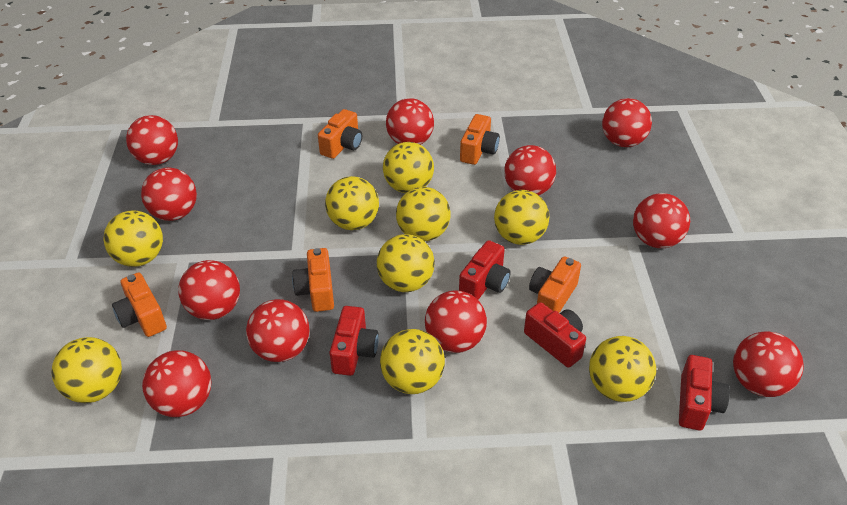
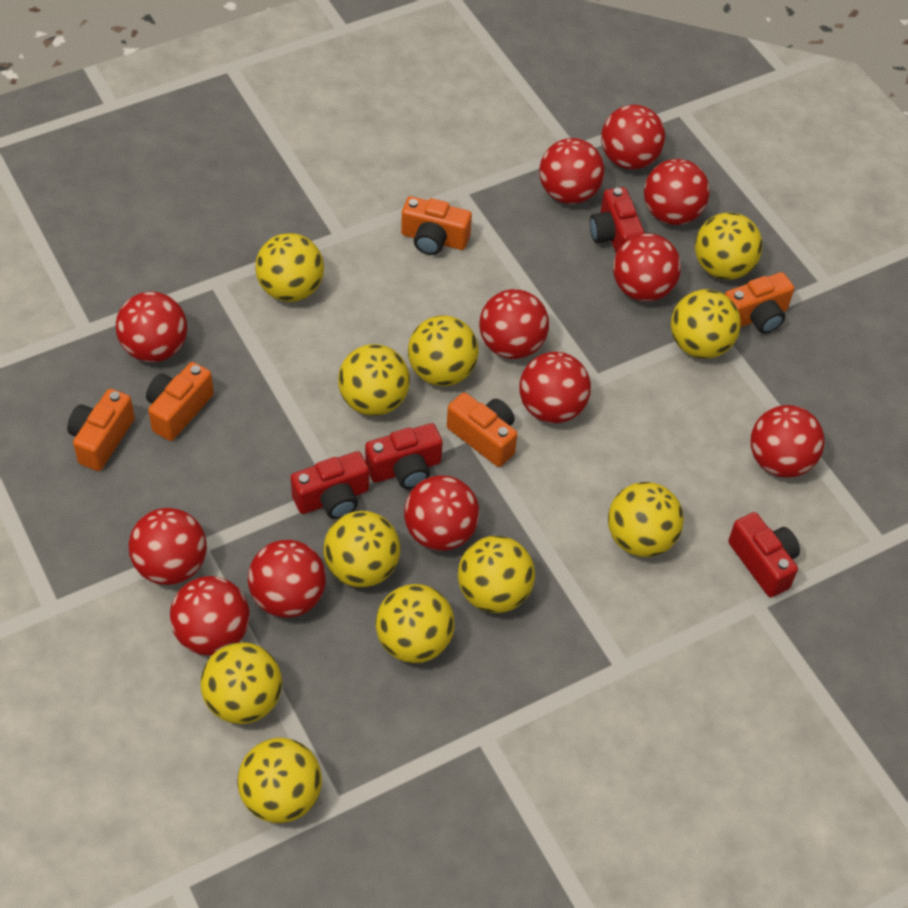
red ball: [126,115,178,165] [141,167,197,221] [142,350,212,417] [178,260,240,320] [246,299,310,362] [386,98,434,145] [425,291,487,353] [504,145,556,195] [602,98,652,147] [633,193,690,248] [733,331,804,397] = 11 -> [116,291,187,362] [129,508,207,585] [170,576,250,656] [248,540,326,618] [404,475,479,551] [479,289,549,359] [519,352,591,423] [539,138,604,204] [601,105,665,170] [613,234,681,301] [644,159,710,225] [751,405,825,478] = 12
yellow ball: [51,337,122,403] [103,210,163,267] [325,176,379,230] [377,234,435,292] [380,329,445,394] [383,142,434,193] [396,187,451,241] [494,190,549,245] [589,336,656,402] = 9 -> [200,642,282,724] [237,738,322,823] [255,233,324,302] [324,511,400,588] [338,344,410,416] [376,584,455,663] [408,315,479,386] [458,536,535,613] [608,482,684,557] [671,289,741,359] [695,212,763,280] = 11

